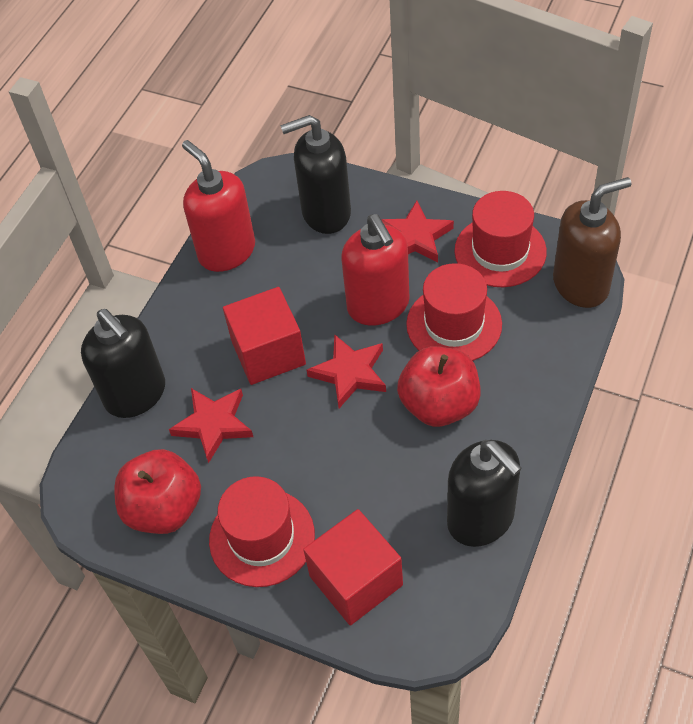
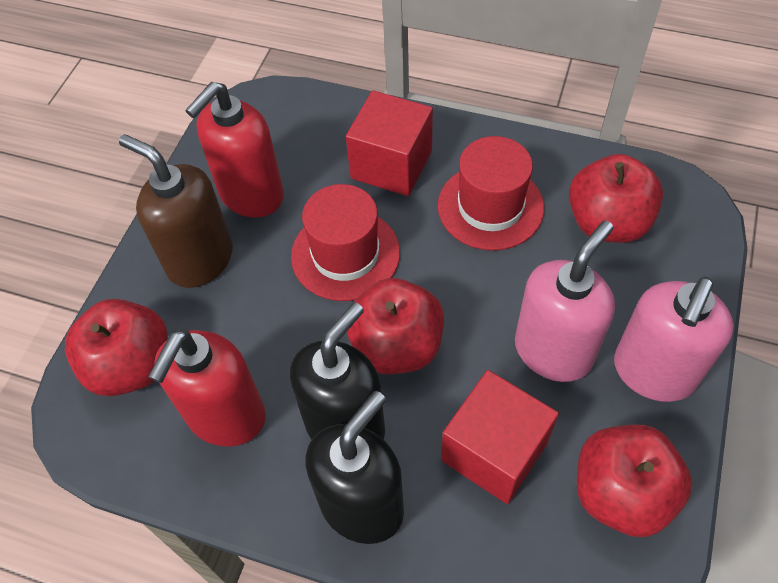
black soap dispenser: [81,309,165,418] [280,115,351,234] [447,440,522,547] = 3 -> [290,302,385,440] [305,391,404,544] = 2
pink soap dispenser: none = 0 -> [515,221,615,382] [614,276,734,402] = 2
red apple: [114,449,201,534] [397,346,481,427] = 2 -> [65,299,168,396] [347,278,444,374] [569,154,663,243] [577,425,692,537] = 4
red hat: [209,476,315,587] [406,263,502,361] [454,191,547,287] = 3 -> [291,184,400,301] [438,136,544,251] = 2
red star: [169,388,253,463] [307,334,386,408] [381,201,454,263] = 3 -> none = 0

